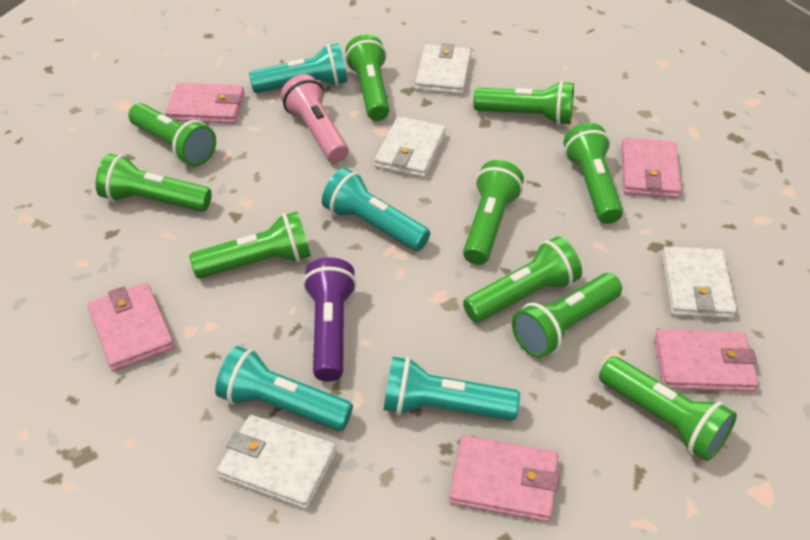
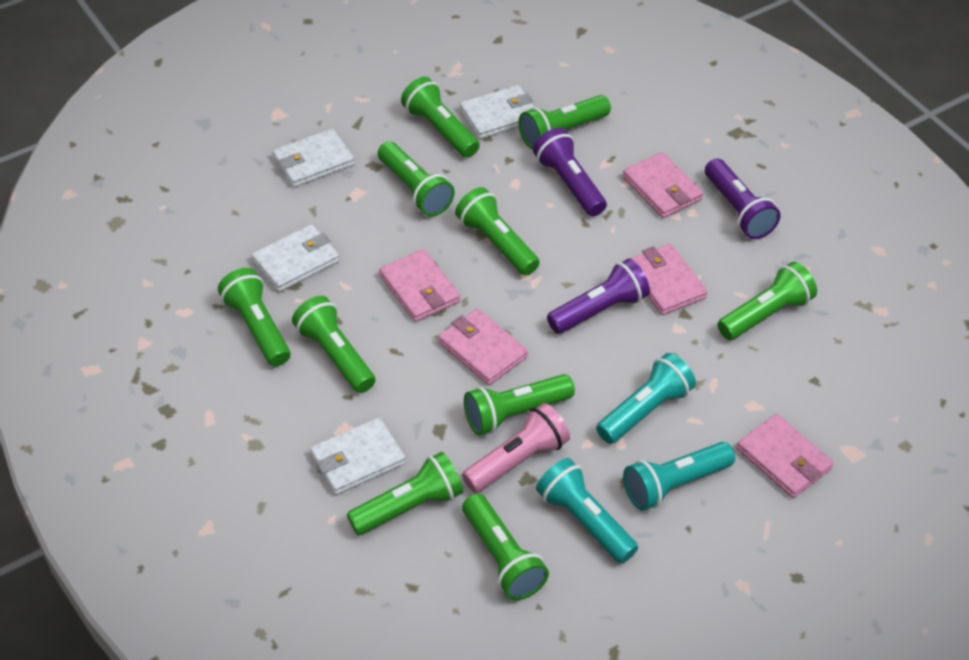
purple flashlight: [303,257,357,382] = 1 -> [533,128,607,216] [547,259,650,334] [705,158,781,239] = 3
turquoise flashlight: [215,346,353,431] [249,43,348,93] [322,168,430,251] [383,357,520,421] = 4 -> [536,458,638,564] [596,353,696,444] [623,442,735,511] = 3

